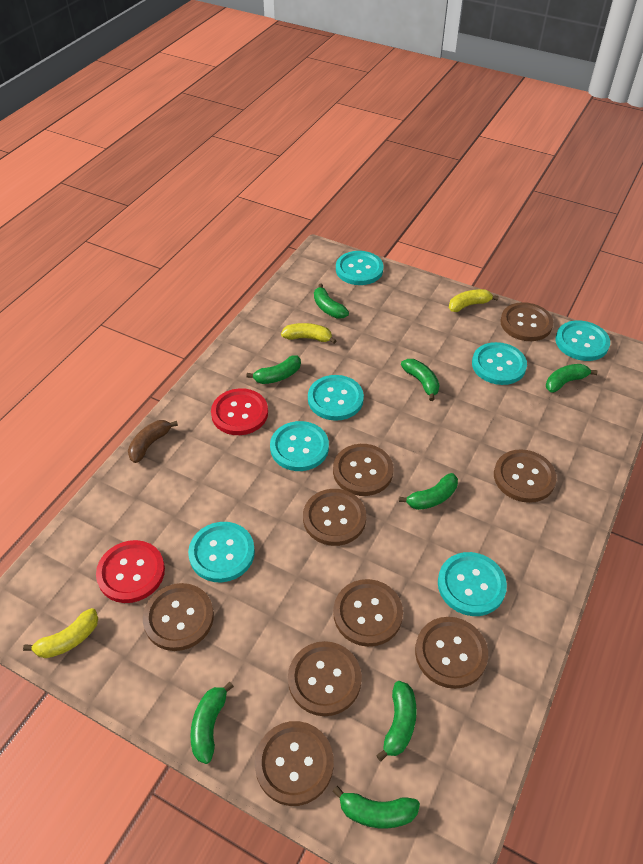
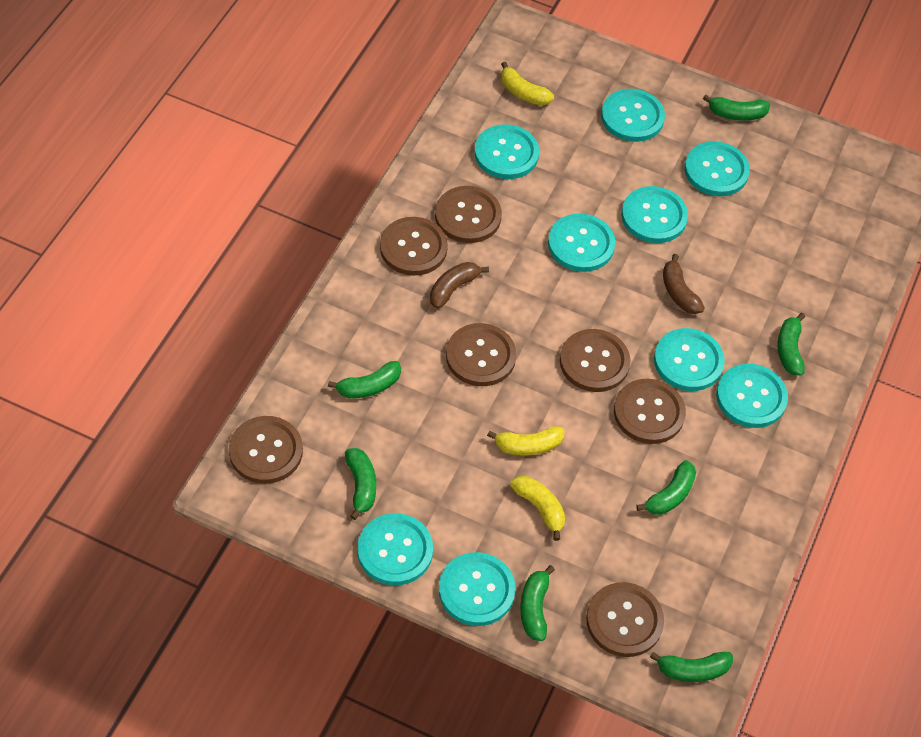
brown banana: [128,420,178,463] = 1 -> [430,262,489,309] [663,254,705,314] = 2
brown button: [143,583,214,651] [255,721,334,806] [288,641,362,716] [303,489,366,546] [333,444,393,496] [333,579,403,647] [415,617,488,689] [494,449,557,503] [500,302,553,341] = 9 -> [229,416,303,484] [380,217,448,276] [435,186,502,243] [446,323,516,386] [560,329,630,392] [586,582,664,657] [614,379,686,444] = 7
green banana: [190,682,234,764] [246,355,301,384] [314,284,349,319] [332,786,420,829] [376,681,417,761] [399,473,458,510] [401,359,440,401] [546,364,598,392] = 8 -> [328,361,401,398] [345,448,376,520] [520,565,555,641] [636,460,696,515] [650,652,733,682] [703,95,770,121] [778,313,805,376] = 7
red button: [96,540,165,603] [211,388,268,435] = 2 -> none = 0
turquoise button: [188,522,255,582] [270,421,329,471] [308,375,364,421] [336,251,384,285] [438,552,507,616] [472,342,527,385] [555,320,610,361] = 7 -> [357,513,433,585] [439,552,516,626] [474,124,539,179] [548,214,615,272] [601,89,665,142] [621,186,688,243] [654,328,725,391] [684,141,750,196] [716,364,788,428] = 9

